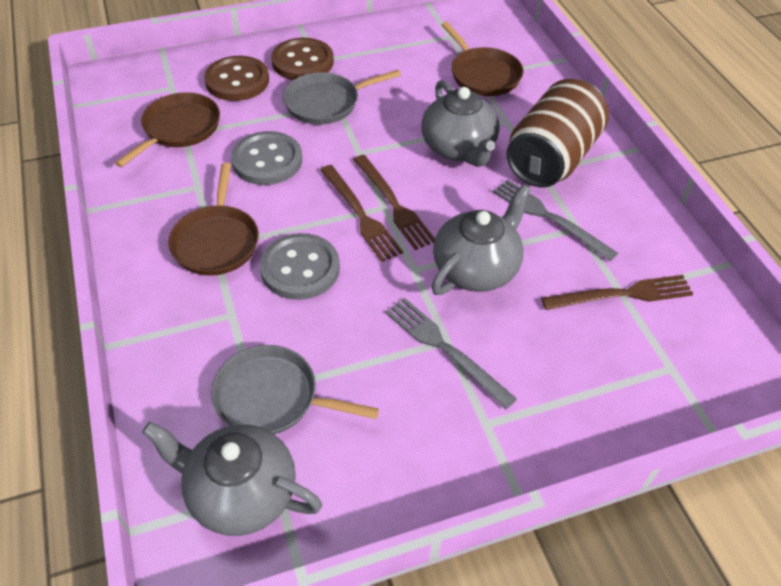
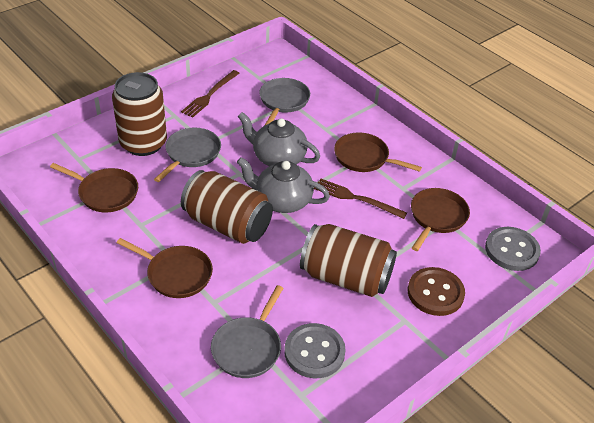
brown button: [204,56,269,101] [271,38,334,80] = 2 -> [408,267,465,316] = 1
brown can: [506,79,609,188] = 1 -> [112,72,167,156] [181,170,273,244] [300,224,397,297] = 3
brown fork: [320,165,403,262] [353,155,435,250] [541,275,693,310] = 3 -> [181,70,240,118] [314,179,407,219] = 2
brown pan: [115,92,220,167] [168,163,259,276] [441,22,523,96] = 3 -> [50,163,138,213] [117,238,213,298] [334,132,422,172] [411,188,470,251] = 4
grey fork: [385,298,517,409] [493,179,618,261] = 2 -> none = 0
grey pan: [211,345,379,434] [283,70,401,125] = 2 -> [154,127,221,182] [211,285,284,378] [259,78,310,125] = 3
grey teapot: [142,422,322,536] [421,80,500,167] [431,184,531,295] = 3 -> [237,157,330,213] [238,112,320,166] = 2

